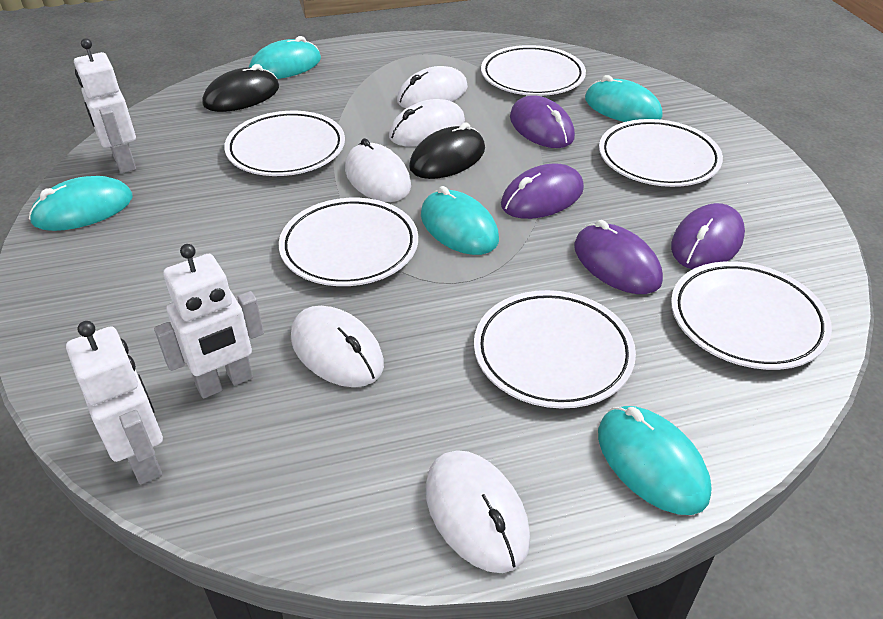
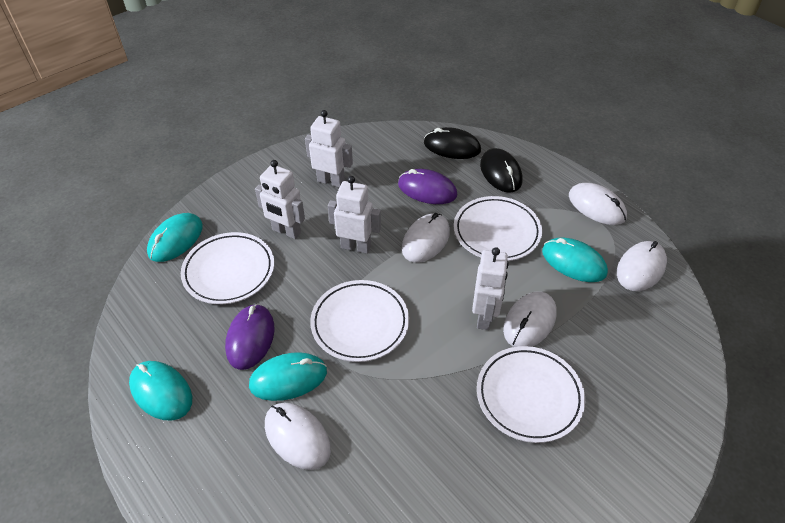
purple mouse: [501,164,584,219] [510,95,575,148] [574,220,663,294] [671,203,745,269] = 4 -> [225,304,274,370] [398,169,457,204] = 2
turquoise mouse: [29,176,133,231] [249,36,321,79] [421,186,499,255] [585,75,662,122] [598,406,712,515] = 5 -> [129,361,192,421] [147,213,203,262] [249,352,327,401] [542,238,608,282] = 4
white plate: [224,111,345,176] [279,198,418,286] [474,290,636,408] [481,45,586,96] [599,119,723,187] [671,261,832,370] = 6 -> [181,232,274,304] [310,280,409,362] [454,196,542,261] [477,346,585,443] = 4
white robot: [66,321,163,484] [74,38,136,173] [154,244,264,399] = 3 -> [255,160,305,239] [305,110,353,187] [328,176,381,254] [472,247,509,330] = 4

